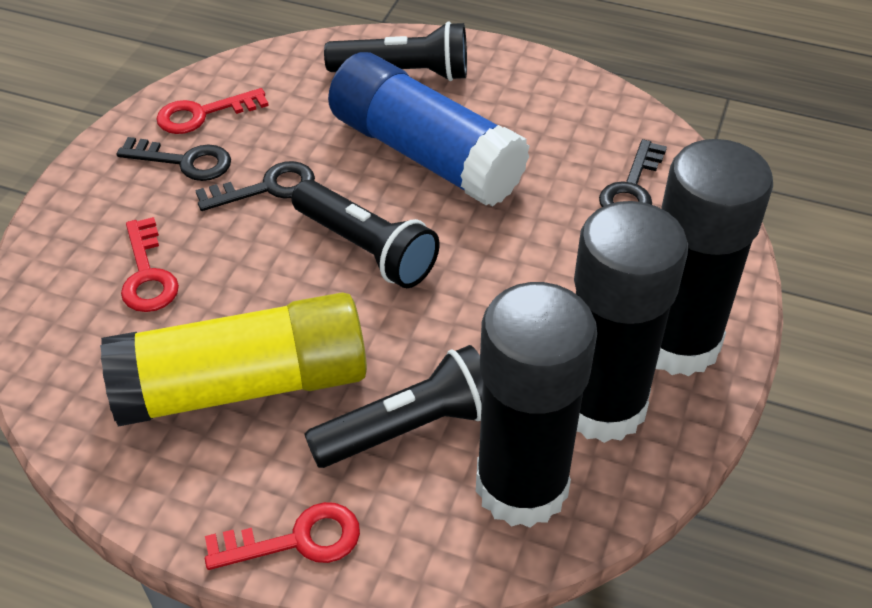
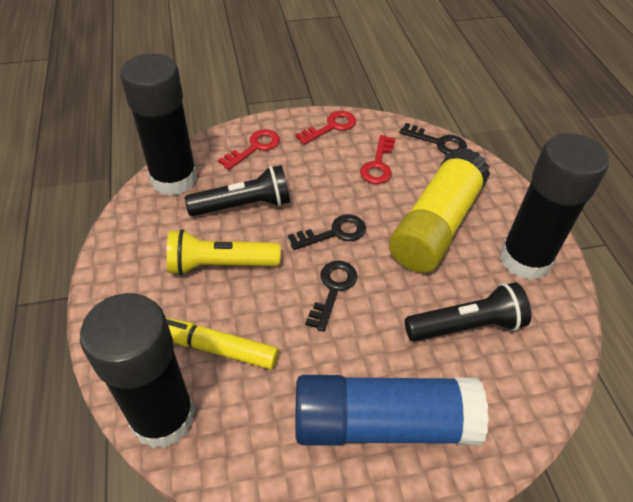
black flashlight: [291,180,439,288] [304,345,483,468] [324,21,467,81] = 3 -> [185,165,290,216] [405,282,531,342] = 2
yellow flashlight: none = 0 -> [167,229,281,275] = 1
yellow marker: none = 0 -> [166,318,279,369] = 1

